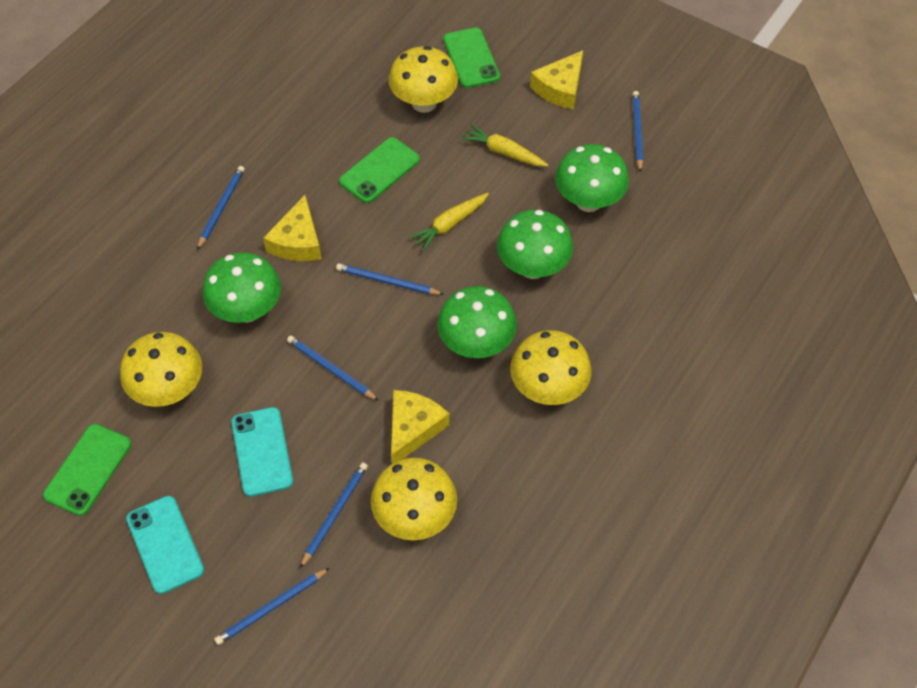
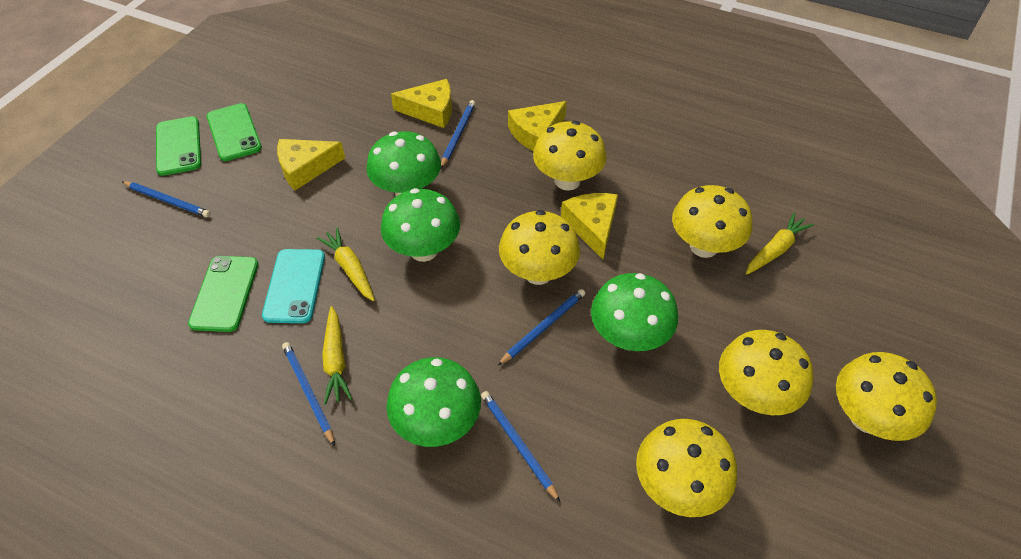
blue pencil: [197,166,245,250] [214,568,330,645] [287,336,379,401] [300,462,368,568] [336,263,444,295] [632,91,643,172] = 6 -> [121,181,211,217] [282,342,335,446] [441,100,476,168] [481,391,560,502] [497,289,585,366] = 5
turquoise phone: [126,496,204,594] [231,407,293,497] = 2 -> [262,249,325,323] = 1
yellow carrot: [409,193,489,252] [461,124,548,166] = 2 -> [316,227,375,301] [322,306,352,405] [746,212,814,275] = 3
yellow cheese: [263,195,322,261] [391,390,450,464] [530,50,583,110] = 3 -> [277,139,345,190] [391,79,452,128] [508,101,567,151] [561,193,618,259] = 4
yellow mushroom: [120,332,202,407] [371,458,457,540] [389,46,458,113] [510,330,591,405] = 4 -> [499,210,580,285] [533,121,607,190] [636,419,737,517] [672,185,752,258] [719,330,814,415] [836,352,937,441] = 6

